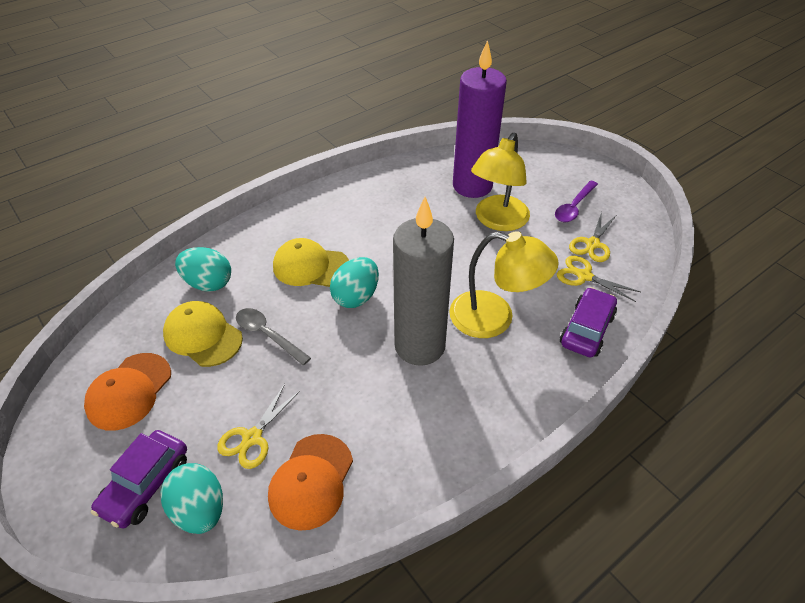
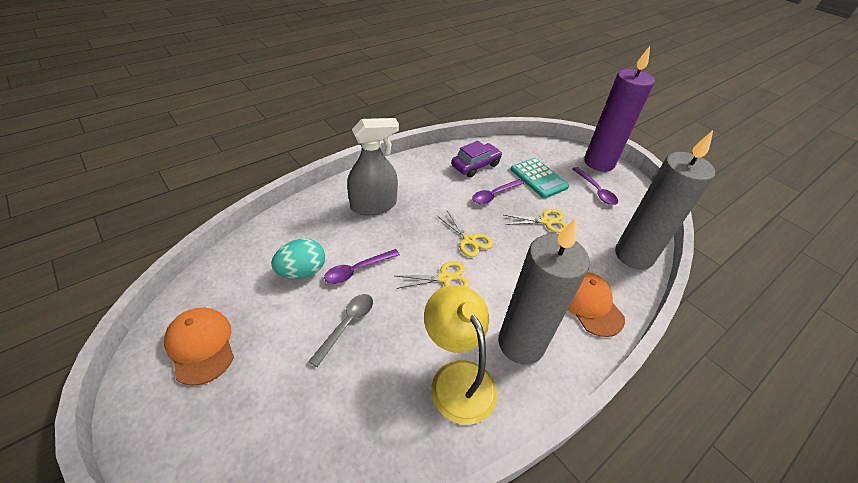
grey candle: [393,197,454,366] = 1 -> [498,218,590,364] [615,130,715,270] = 2
grey spray bottle: none = 0 -> [347,118,399,215] = 1
purple car: [91,430,187,529] [560,287,617,357] = 2 -> [451,141,502,177] = 1
purple spoon: [555,181,598,222] = 1 -> [324,249,400,284] [472,179,524,204] [572,167,618,205] = 3
turquoise calculator: none = 0 -> [511,158,569,198] = 1
turquoise egg: [161,463,223,534] [175,247,231,292] [330,257,379,308] = 3 -> [271,239,325,279] = 1
yellow cap: [163,301,243,367] [273,238,349,287] = 2 -> none = 0
yellow lamp: [449,231,559,338] [471,133,530,231] = 2 -> [424,285,497,425] = 1

